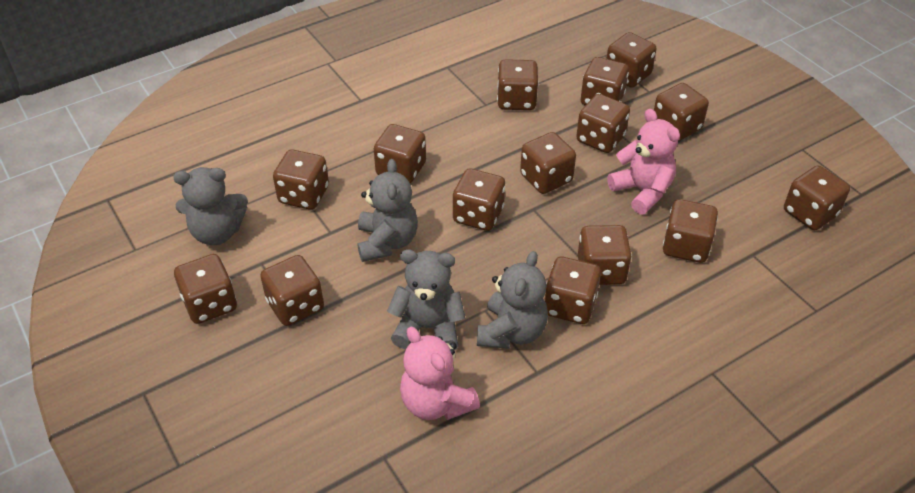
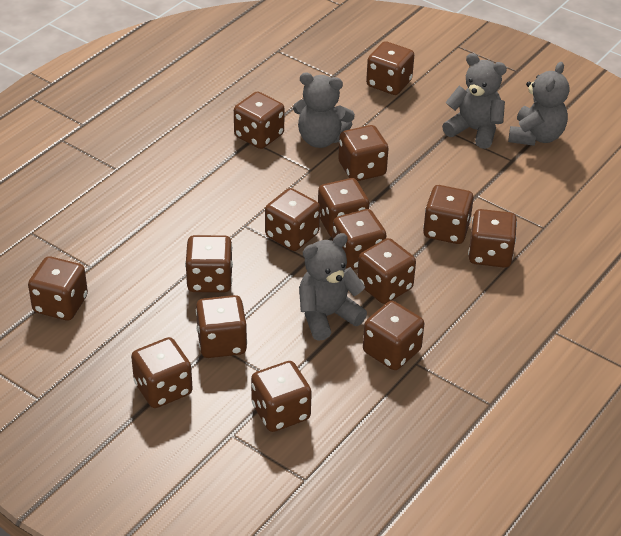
pink teddy bear: [400,327,480,420] [607,109,680,215] = 2 -> none = 0

